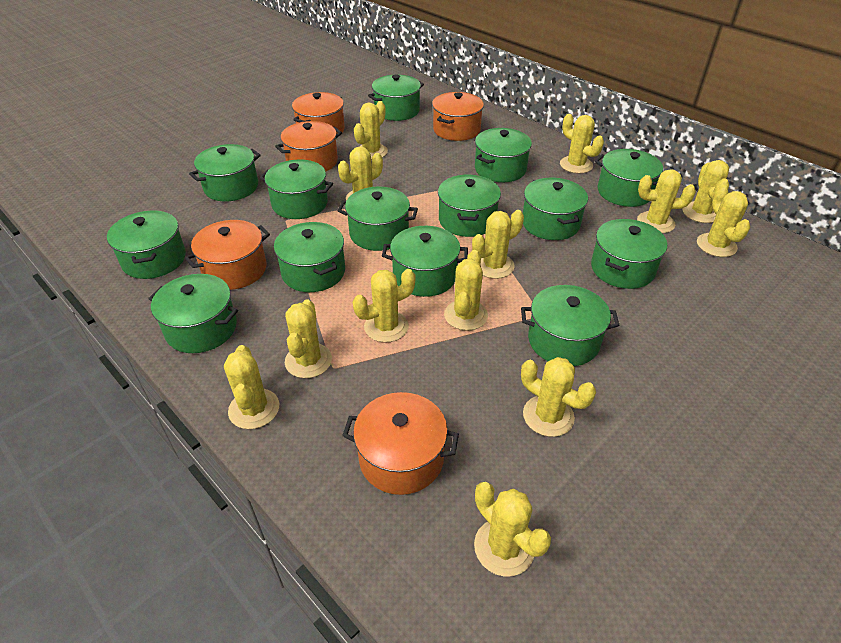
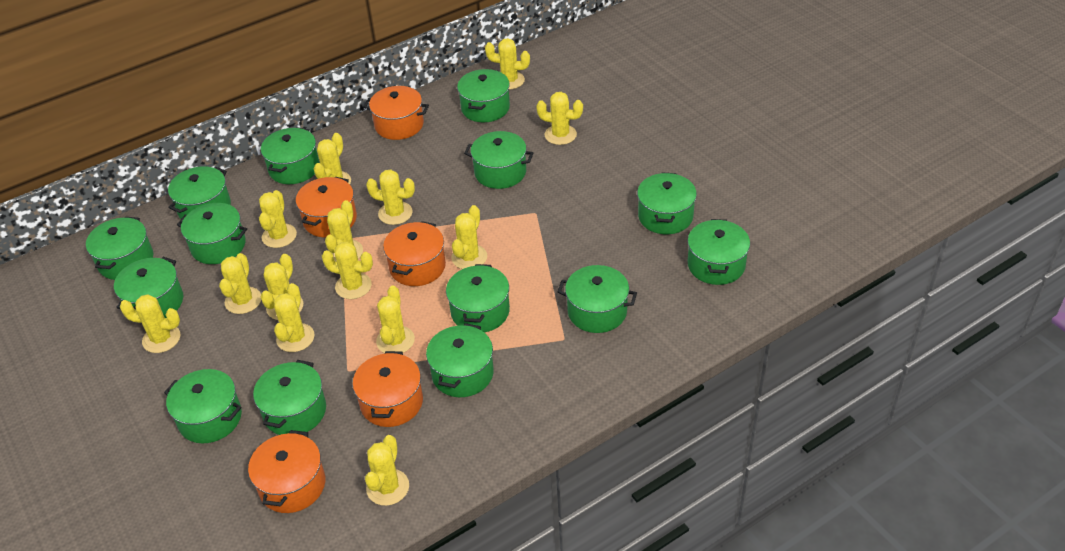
yellow cactus: [224,345,279,429] [285,299,332,378] [338,147,383,201] [353,269,415,343] [354,101,388,160] [444,250,488,331] [472,210,524,279] [474,482,551,577] [521,357,596,437] [560,114,604,174] [637,169,696,233] [682,160,729,223] [697,185,750,257] = 13 -> [120,294,180,353] [219,253,261,314] [259,190,297,248] [261,254,303,320] [274,283,314,352] [314,133,351,184] [322,242,373,299] [325,200,363,261] [365,435,409,506] [366,169,415,225] [376,286,415,353] [452,205,487,269] [485,38,530,90] [536,92,583,145] = 14

